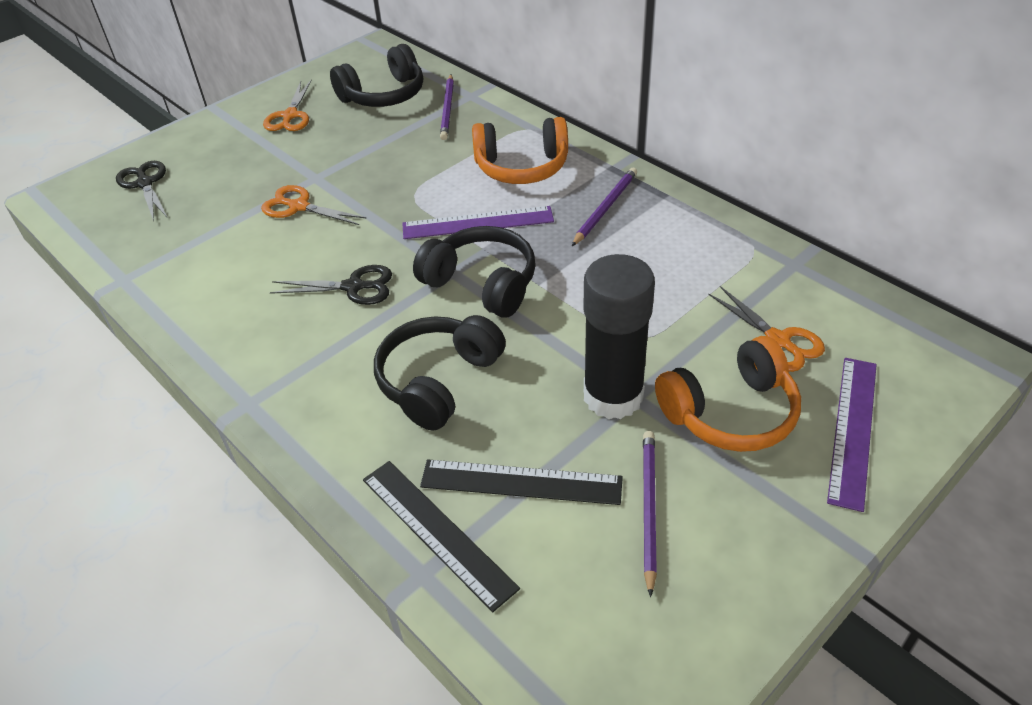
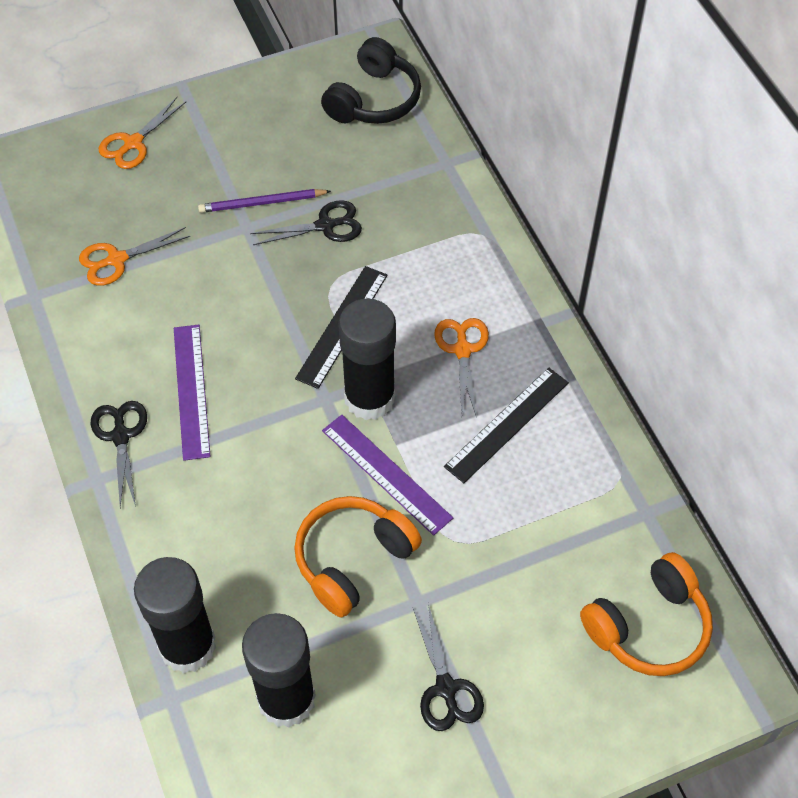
black glue stick: [583,254,655,419] = 1 -> [134,557,216,673] [242,613,316,728] [338,298,396,420] = 3
black headphones: [330,44,423,107] [374,315,506,431] [413,226,536,318] = 3 -> [321,37,421,124] = 1
black scissors: [116,161,167,221] [270,265,392,305] = 2 -> [91,401,147,507] [250,200,362,245] [413,603,484,731] = 3
purple pencil: [440,75,454,140] [572,168,637,246] [643,431,657,597] = 3 -> [198,189,331,213] = 1

